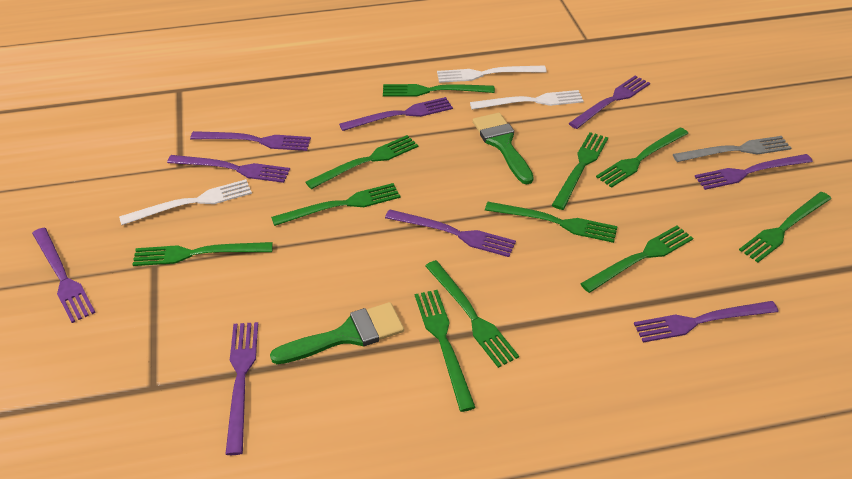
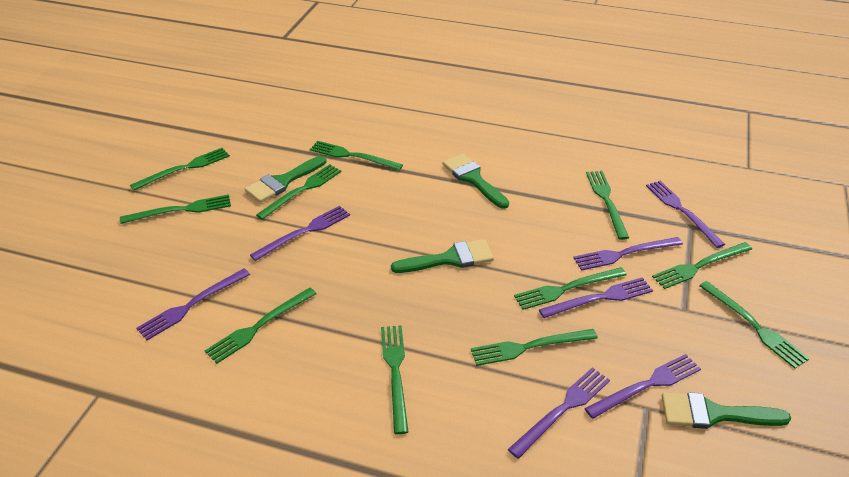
green brush: [270,302,404,364] [473,113,534,184] = 2 -> [245,156,327,203] [391,239,494,273] [443,154,509,209] [662,392,791,429] = 4
grey fork: [673,136,791,162] = 1 -> none = 0
purple fork: [32,228,96,323] [167,155,290,183] [190,131,311,151] [225,322,258,455] [339,97,453,131] [385,209,516,257] [569,75,650,129] [634,301,779,343] [694,154,813,190] = 9 -> [136,269,250,340] [250,206,350,261] [508,367,610,459] [539,277,653,318] [573,237,683,271] [584,354,701,419] [646,181,725,248] = 7
white fork: [119,179,252,225] [437,66,547,83] [470,90,584,110] = 3 -> none = 0

